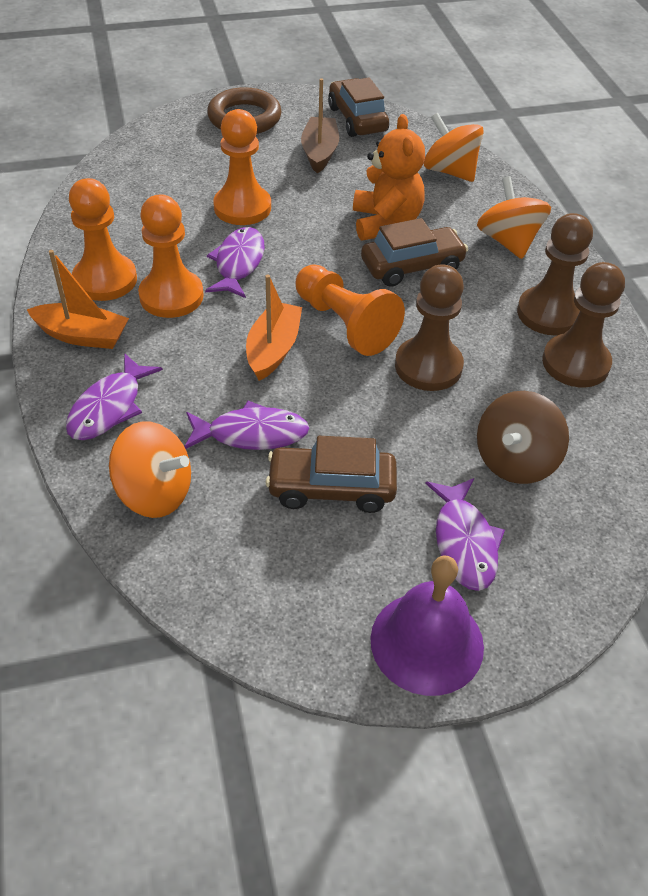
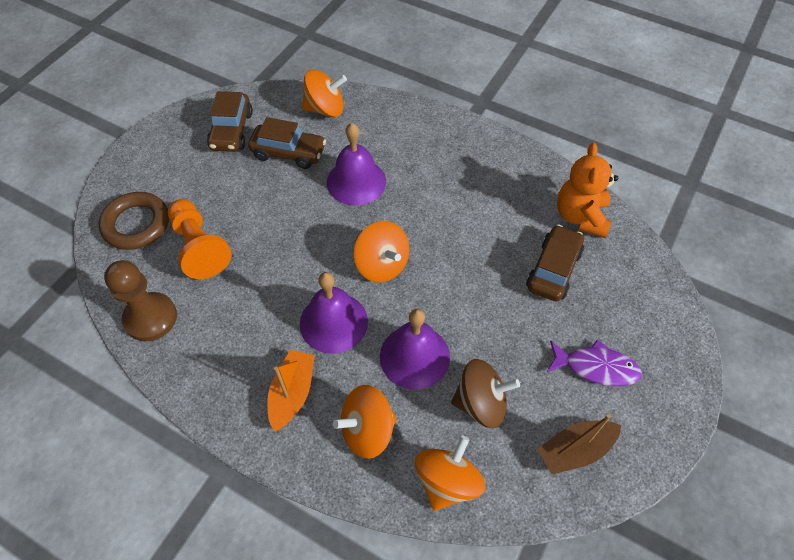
brown pawn: [395,264,464,391] [517,213,593,335] [542,262,625,387] = 3 -> [104,260,177,341] = 1
orange boat: [27,250,129,349] [246,274,302,381] = 2 -> [267,350,315,432] = 1
orange pawn: [69,178,137,301] [138,194,204,318] [213,109,271,225] [296,264,405,356] = 4 -> [168,199,232,279] = 1
orange spinning top: [109,421,191,518] [424,113,484,182] [477,176,551,259] = 3 -> [302,69,347,117] [333,385,397,459] [353,221,409,282] [415,436,485,511] = 4
purple bell: [370,555,484,696] = 1 -> [300,272,368,354] [327,123,386,205] [380,309,450,390] = 3
purple fish: [66,353,163,440] [184,401,309,450] [205,227,265,298] [425,478,505,591] = 4 -> [547,340,642,386] = 1

